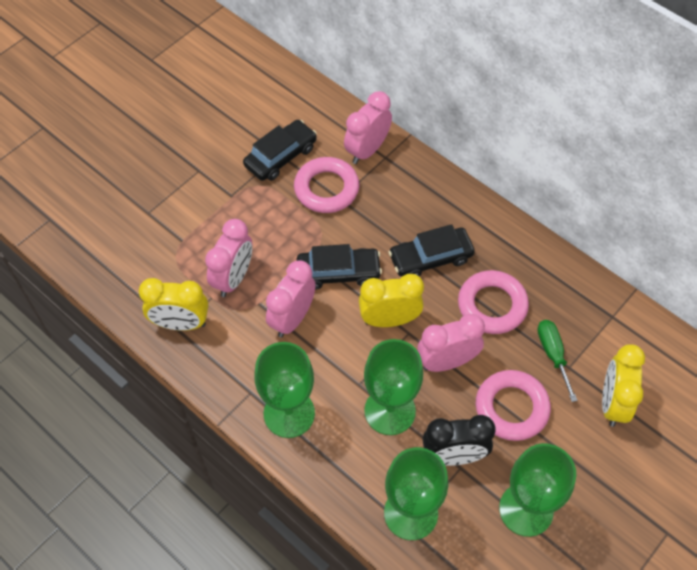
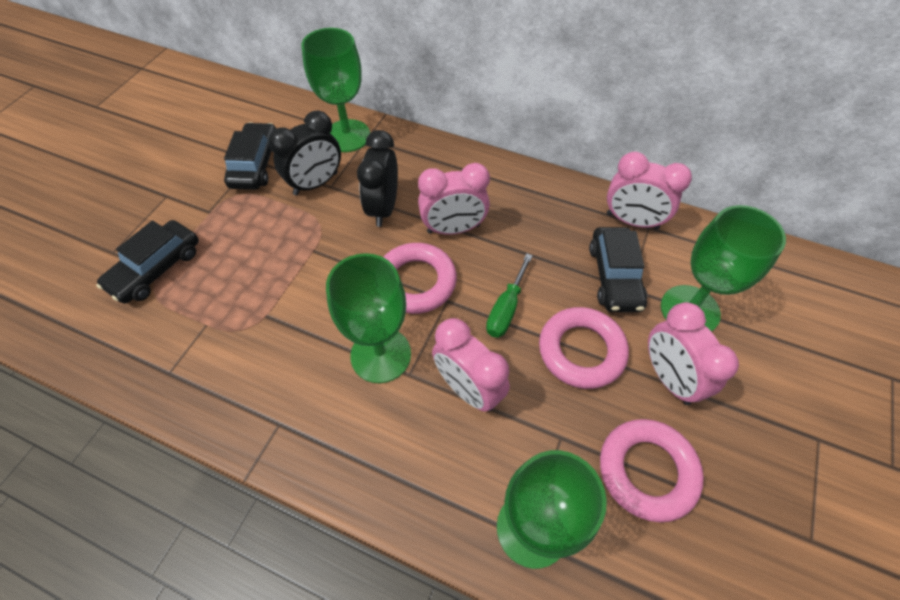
black clock: [422,415,496,466] = 1 -> [268,111,341,195] [357,130,398,227] = 2
yellow clock: [139,278,208,331] [359,274,424,327] [602,344,645,427] = 3 -> none = 0

